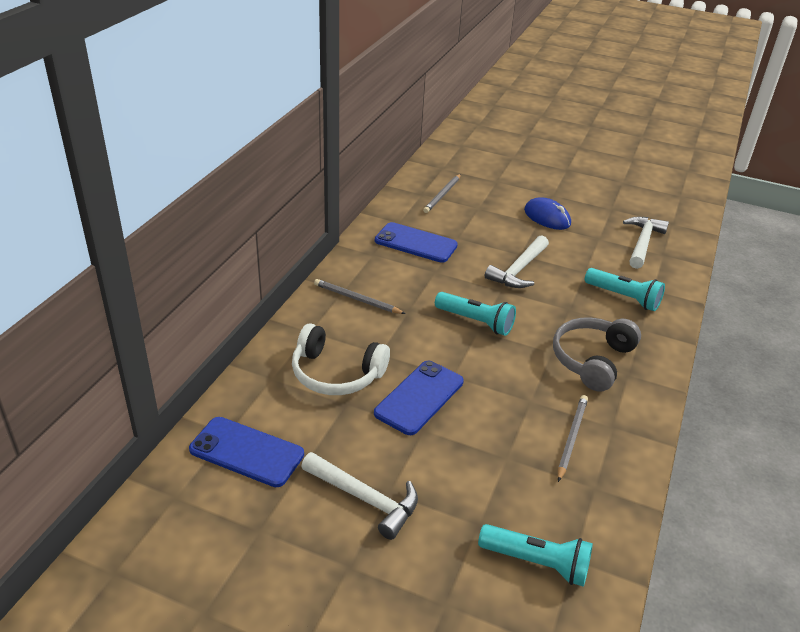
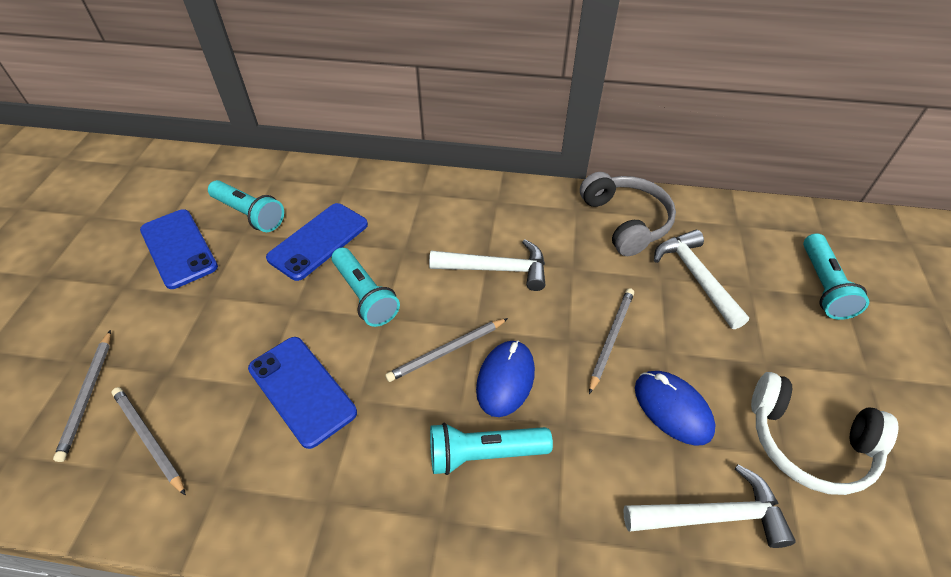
blue mouse: [524,197,571,230] = 1 -> [476,340,535,417] [635,371,715,446] = 2
grey pencil: [314,279,405,314] [423,174,461,213] [558,395,588,482] = 3 -> [53,330,111,462] [112,387,186,495] [385,318,508,382] [589,288,634,394] = 4
turquoise flashlight: [435,292,516,336] [478,524,593,587] [585,268,665,311] = 3 -> [208,180,284,232] [331,247,400,327] [430,423,553,475] [803,233,869,320] = 4

